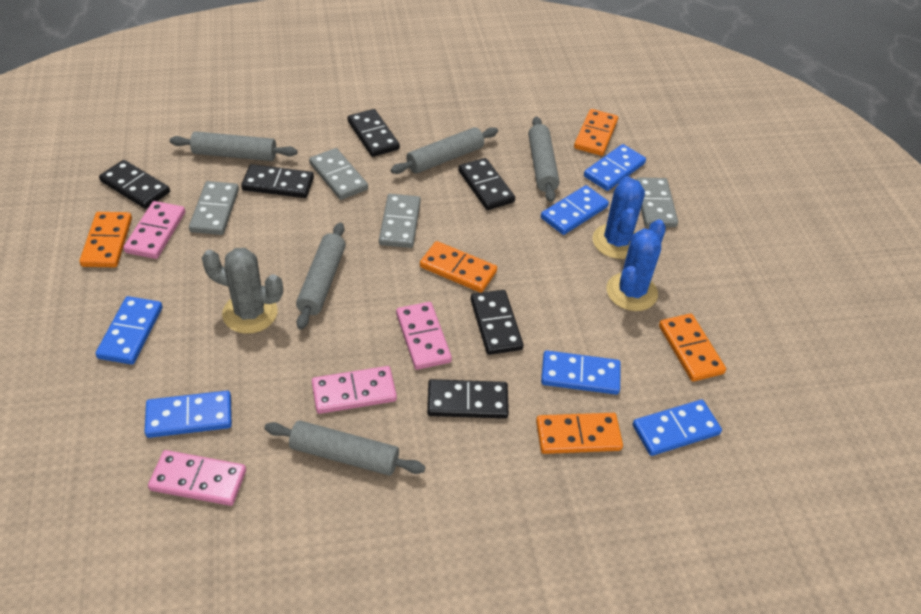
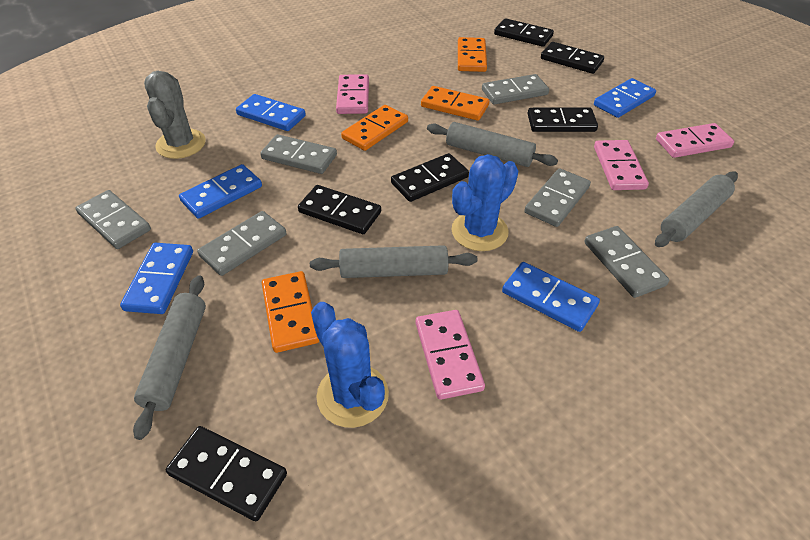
blue domino: [95,296,163,365] [145,391,232,438] [541,185,609,235] [541,350,621,395] [584,144,646,191] [633,400,722,456] = 6 -> [120,243,193,314] [179,164,262,219] [236,94,306,131] [502,262,600,332] [594,78,656,118] = 5
grey domino: [189,181,239,235] [309,148,368,200] [379,194,421,248] [636,177,678,227] = 4 -> [76,190,151,249] [197,211,286,276] [260,134,337,174] [482,74,549,105] [524,168,591,227] [584,226,669,298] = 6
grey rolling pin: [170,131,298,161] [264,421,425,476] [296,222,346,330] [391,127,498,174] [528,116,559,202] = 5 -> [133,275,206,440] [310,245,477,278] [427,122,558,167] [655,172,738,247] = 4
orange domino: [80,212,132,267] [420,241,497,293] [536,413,623,454] [574,109,618,156] [659,314,726,382] = 5 -> [262,271,319,353] [341,105,408,151] [421,86,489,121] [458,37,487,72] = 4

